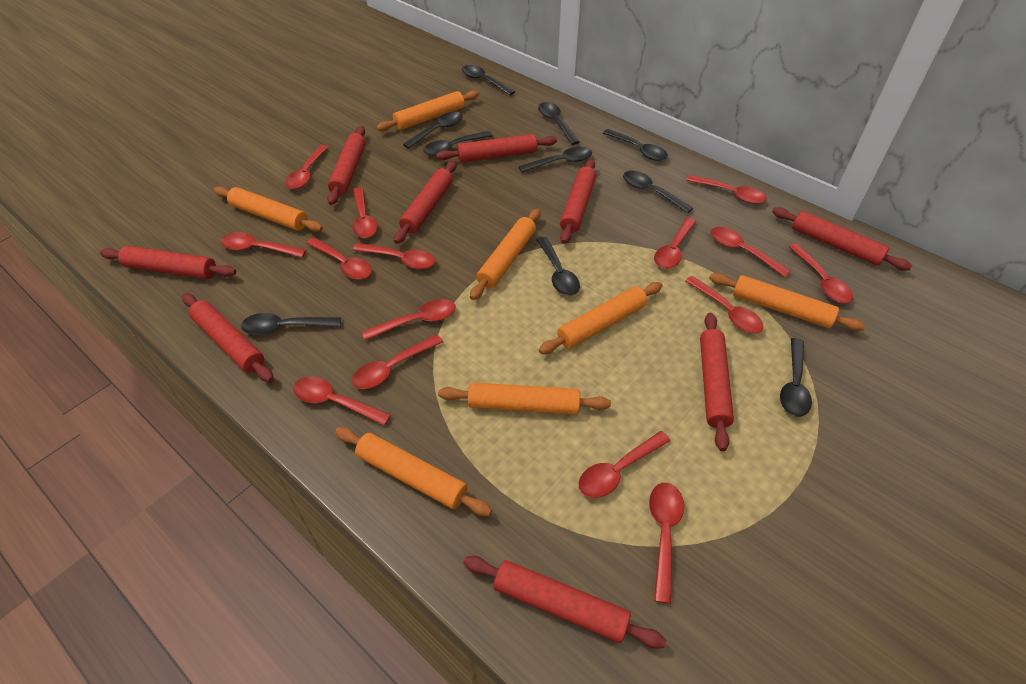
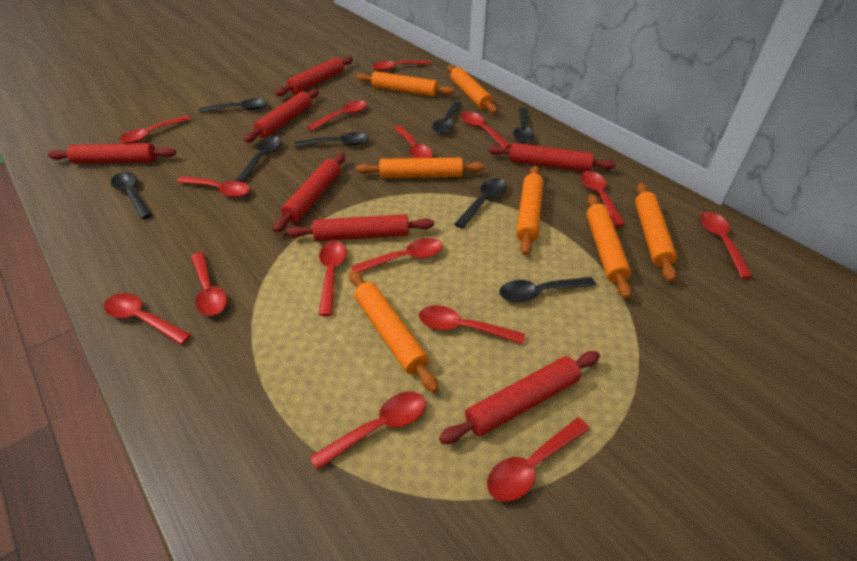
black spoon: [241,313,341,335] [403,112,463,149] [423,131,493,156] [462,65,515,95] [518,147,592,173] [537,237,580,296] [538,102,580,145] [603,129,668,161] [623,171,693,213] [780,338,812,417] = 10 -> [111,172,153,219] [199,98,268,113] [235,136,282,182] [295,132,369,147] [432,101,462,134] [454,178,507,229] [499,277,596,303] [513,108,534,143] = 8
red rolling pin: [100,246,236,279] [182,293,274,382] [327,126,366,205] [394,161,456,244] [436,134,557,162] [463,556,666,649] [560,159,596,244] [700,313,734,451] [772,207,912,271] = 9 -> [48,143,176,164] [244,89,319,142] [273,153,345,233] [275,56,353,96] [287,214,434,241] [439,351,600,444] [488,143,616,171] = 7

